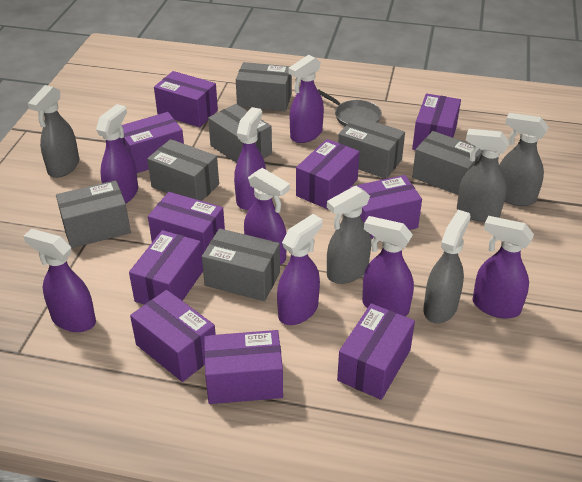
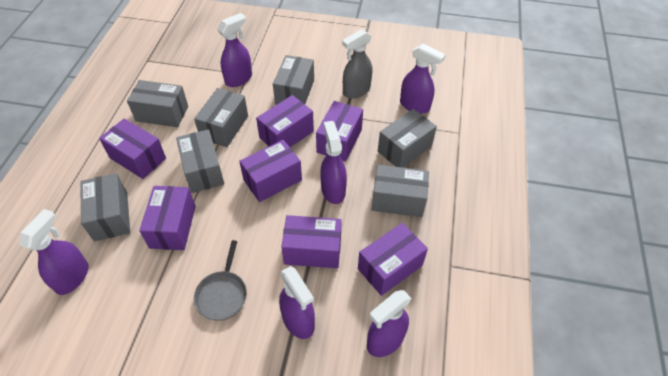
grey spray bottle: [28,85,79,178] [327,185,371,284] [423,210,471,323] [457,129,509,222] [499,113,548,206] = 5 -> [342,29,372,98] = 1
purple box: [119,112,184,173] [129,230,203,305] [130,290,216,382] [148,192,225,255] [154,71,218,127] [204,330,283,404] [296,139,360,209] [337,303,415,400] [350,175,422,239] [412,93,461,150] = 10 -> [99,119,166,179] [139,186,196,250] [239,140,302,202] [256,95,314,147] [281,215,342,268] [316,101,363,162] [358,223,428,296] = 7
purple spray bottle: [23,229,96,332] [96,104,138,203] [234,107,266,210] [244,168,290,265] [277,214,322,325] [288,55,324,143] [362,216,414,316] [472,216,534,319] = 8 -> [19,209,88,295] [217,13,252,87] [279,266,315,339] [320,121,347,204] [367,290,412,357] [400,44,446,114] = 6

